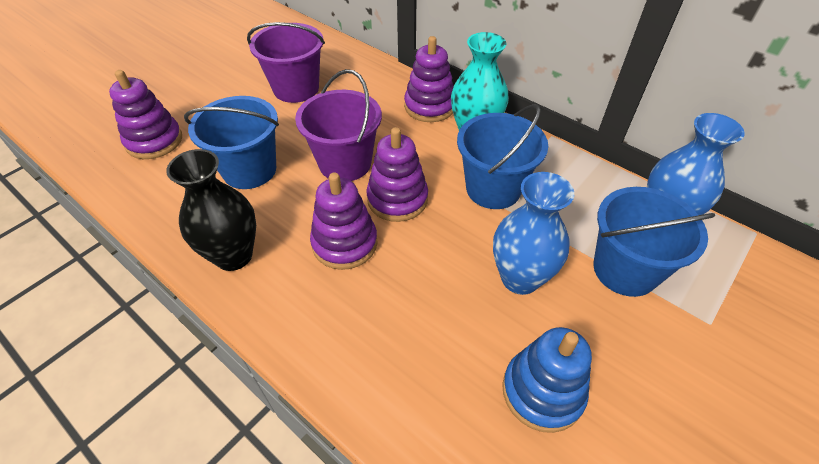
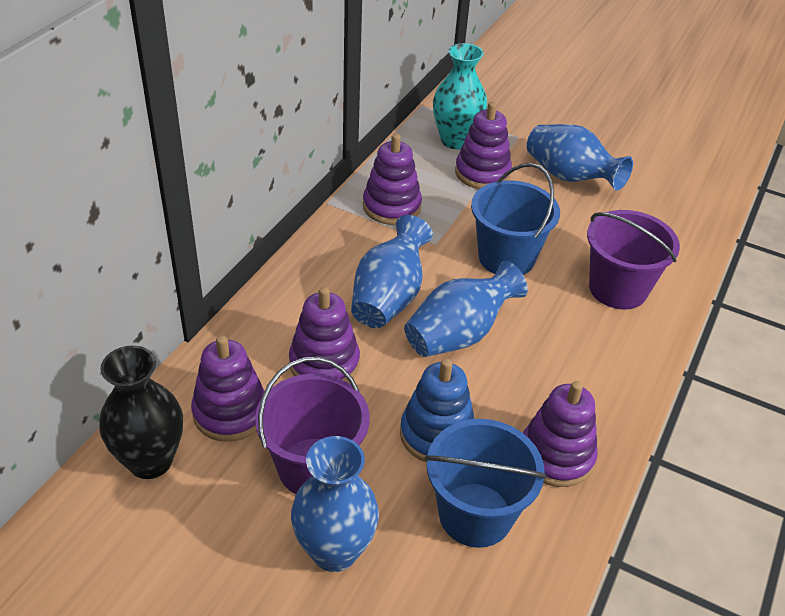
blue bucket: [184,96,279,189] [457,104,548,209] [593,187,715,297] = 3 -> [425,419,546,548] [471,163,560,275] = 2
blue vase: [493,172,574,295] [647,113,745,215] = 2 -> [291,436,379,572] [351,215,433,328] [404,261,528,357] [527,124,633,191] = 4
purple stacking toy: [109,70,182,159] [310,172,378,270] [366,127,428,222] [404,36,454,122] = 4 -> [191,335,264,442] [289,287,360,382] [363,133,422,225] [455,102,512,189] [523,381,598,487] = 5

